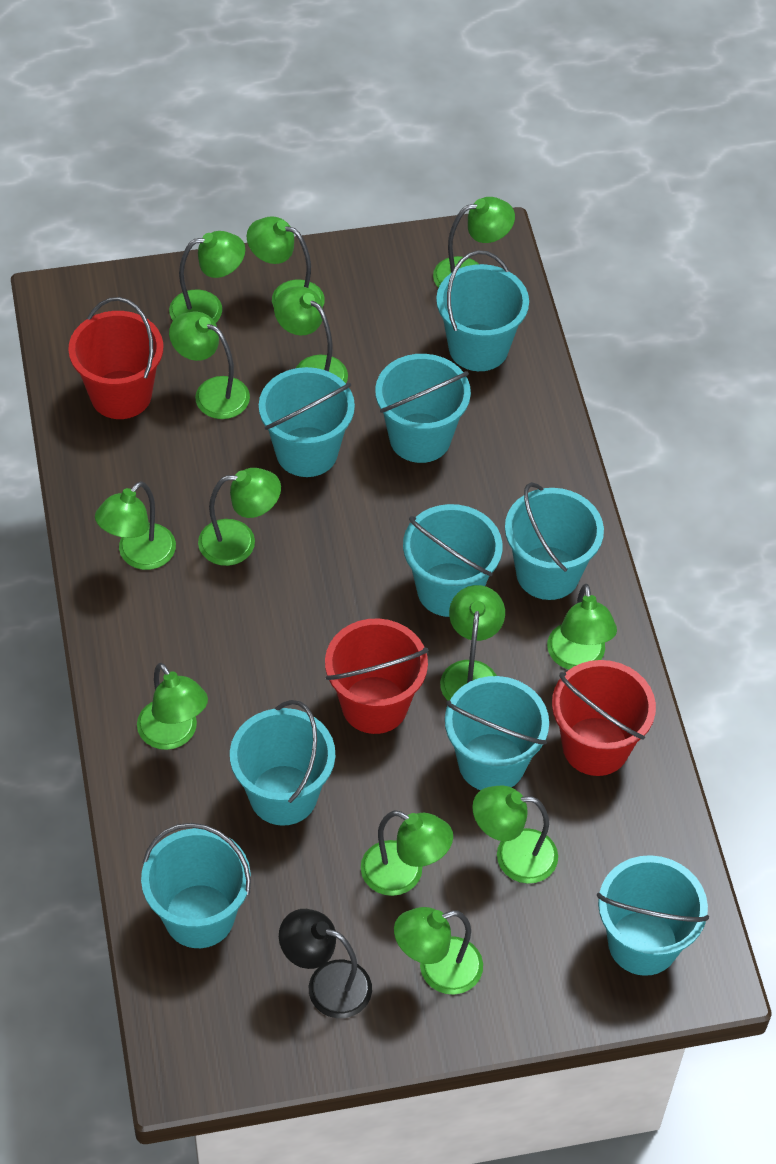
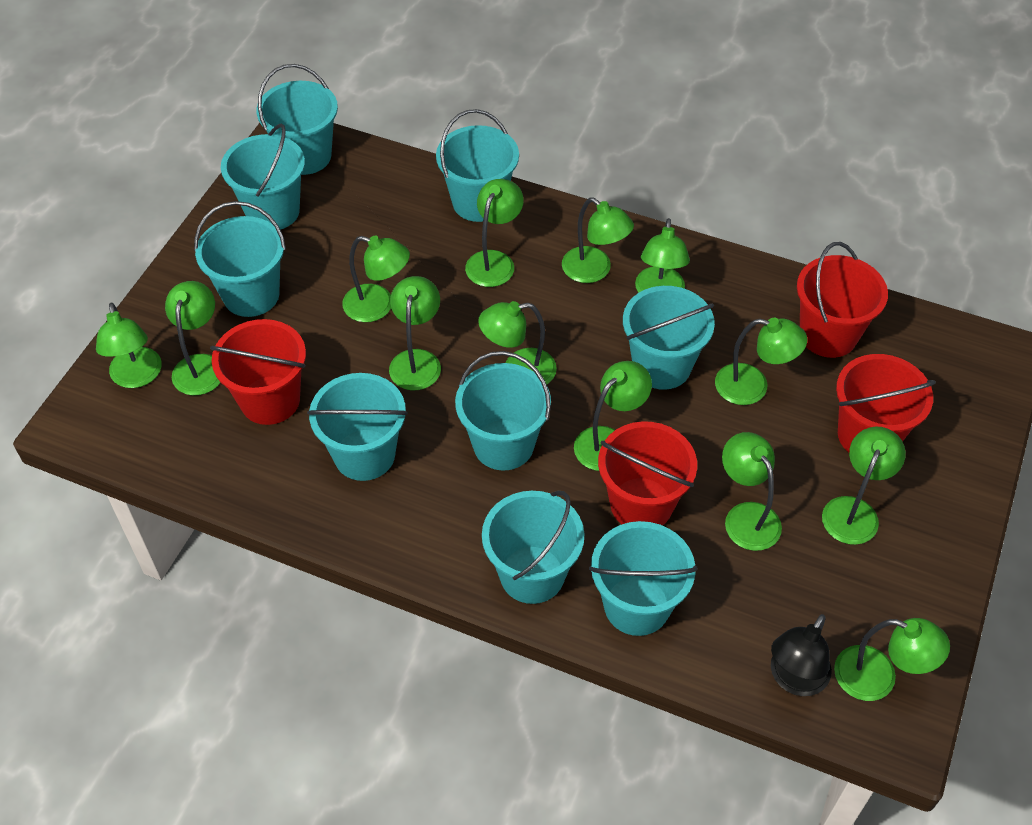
red bucket: [68,297,163,419] [325,619,428,734] [552,660,656,776] = 3 -> [210,319,306,425] [598,421,697,526] [797,242,888,358] [836,354,936,452] = 4

